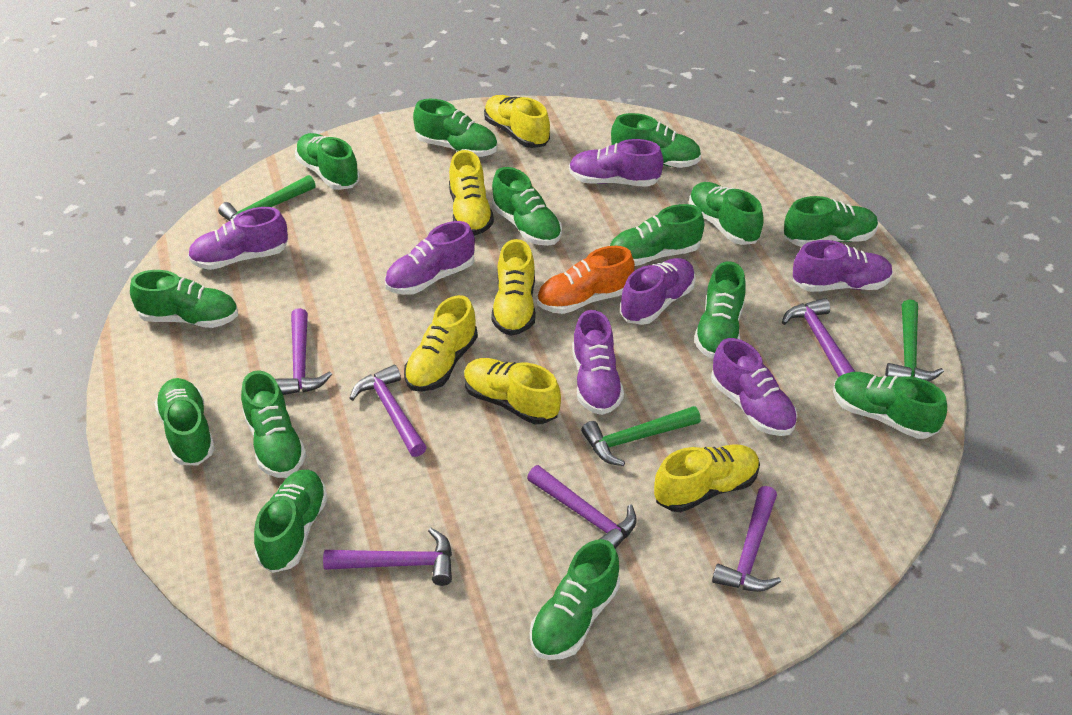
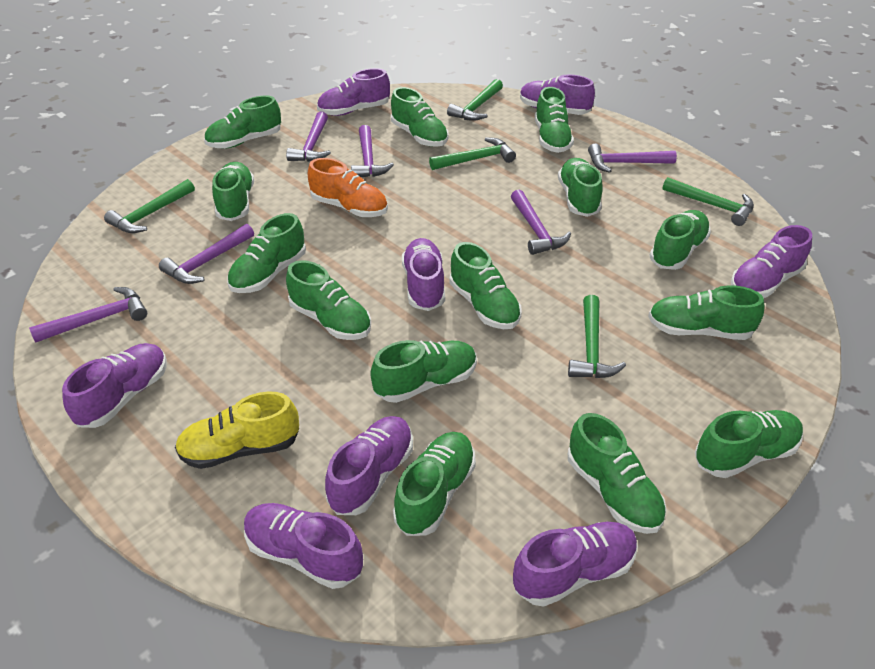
green hammer: [218,175,316,221] [581,406,701,466] [885,299,944,382] = 3 -> [104,179,195,233] [429,137,516,170] [447,79,503,121] [568,295,626,378] [662,177,754,226] = 5
purple shoe: [188,207,288,270] [385,221,475,295] [569,139,663,187] [572,310,624,415] [620,258,696,325] [711,338,798,436] [793,240,893,292] = 7 -> [62,343,167,428] [244,503,363,589] [317,68,390,116] [325,416,413,515] [402,238,445,311] [513,522,638,607] [520,74,595,115] [731,225,812,298] = 8
yellow shoe: [404,295,478,392] [449,150,494,235] [464,358,561,424] [484,95,550,148] [491,239,536,336] [654,444,760,512] = 6 -> [175,392,299,469] = 1

